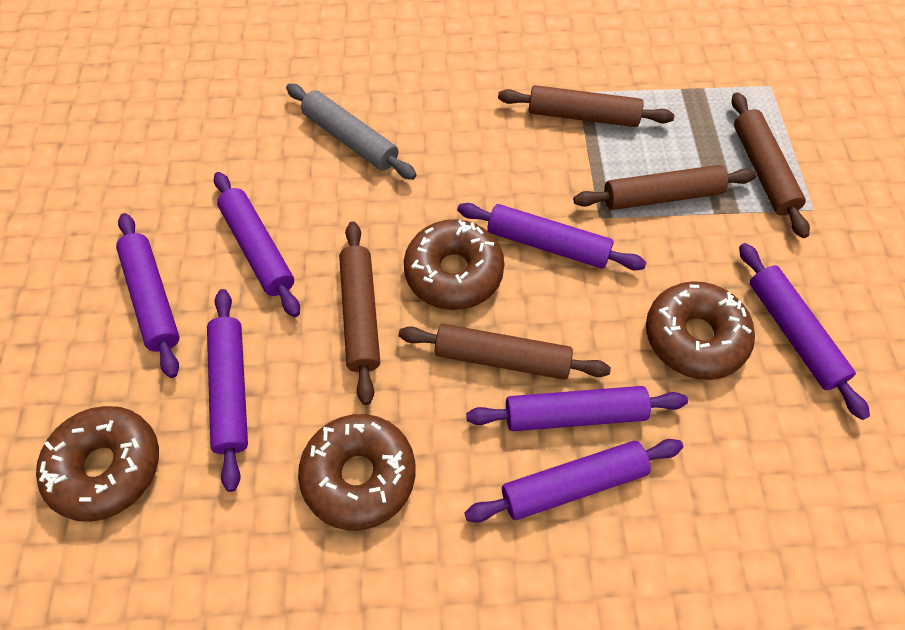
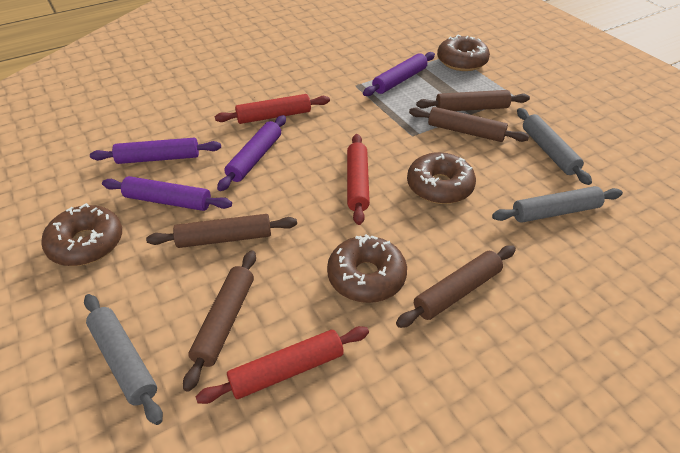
grey rolling pin: [286,84,417,180] = 1 -> [84,294,163,425] [492,186,623,223] [517,108,592,185] = 3
purple rolling pin: [116,213,179,378] [207,289,248,492] [214,172,300,317] [457,203,646,270] [464,439,683,523] [466,386,688,431] [739,243,870,420] = 7 -> [90,138,221,164] [102,176,232,211] [217,115,286,191] [363,52,435,96] = 4
red rolling pin: none = 0 -> [196,326,369,404] [215,94,330,124] [347,134,370,225] = 3

